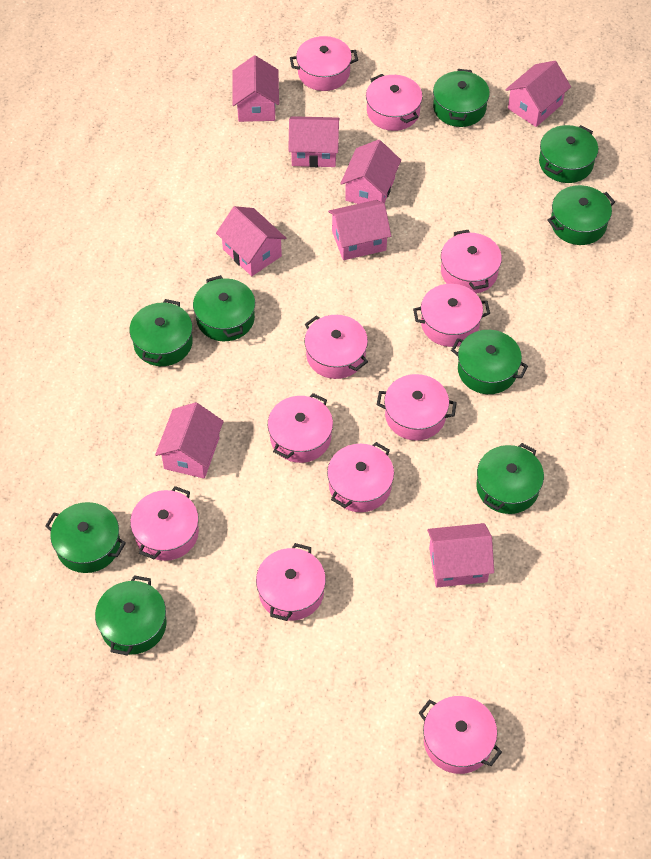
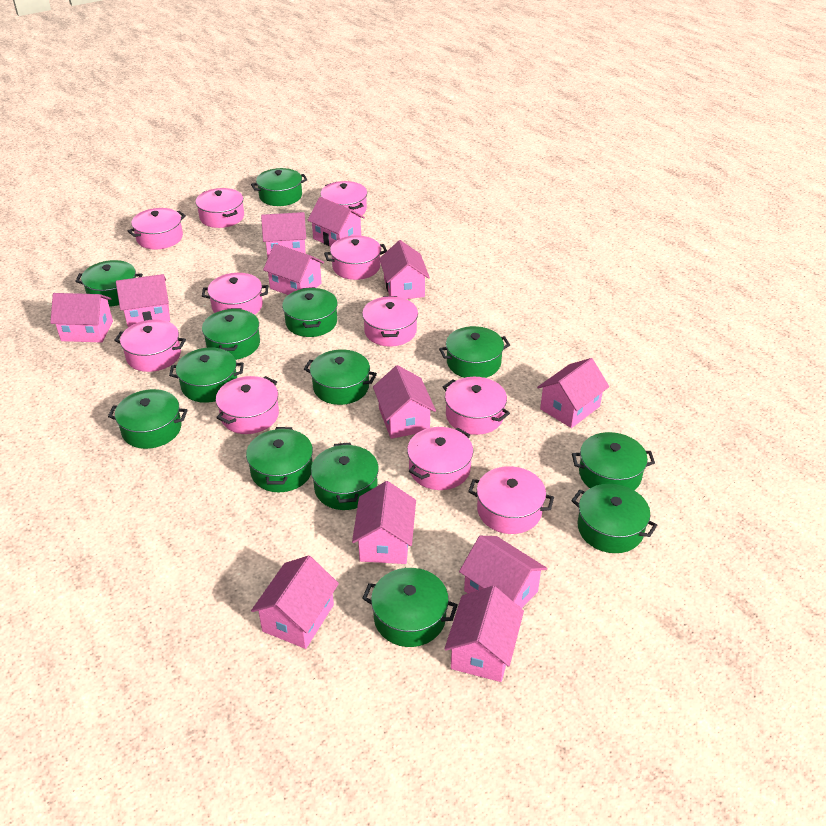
green pot: [45,502,126,573] [95,575,166,656] [129,299,193,366] [193,275,255,341] [433,69,490,127] [451,330,528,394] [477,443,544,514] [539,125,598,183] [547,185,615,245] = 9 -> [75,260,143,307] [108,389,188,449] [169,348,244,403] [202,308,260,360] [246,427,313,492] [251,168,308,206] [282,287,338,337] [304,349,377,405] [311,443,379,510] [362,568,458,647] [439,326,510,378] [571,484,657,553] [572,432,655,490] = 13
pink house: [155,402,224,479] [216,206,286,276] [233,55,279,122] [288,116,340,167] [328,200,391,260] [340,140,401,204] [427,523,494,587] [505,61,571,127] = 8 -> [50,293,113,342] [116,274,170,327] [251,555,339,649] [261,212,306,258] [263,244,324,295] [307,197,365,246] [352,481,416,564] [373,365,436,439] [379,240,430,299] [444,586,524,682] [459,536,547,608] [537,358,609,428] = 12

